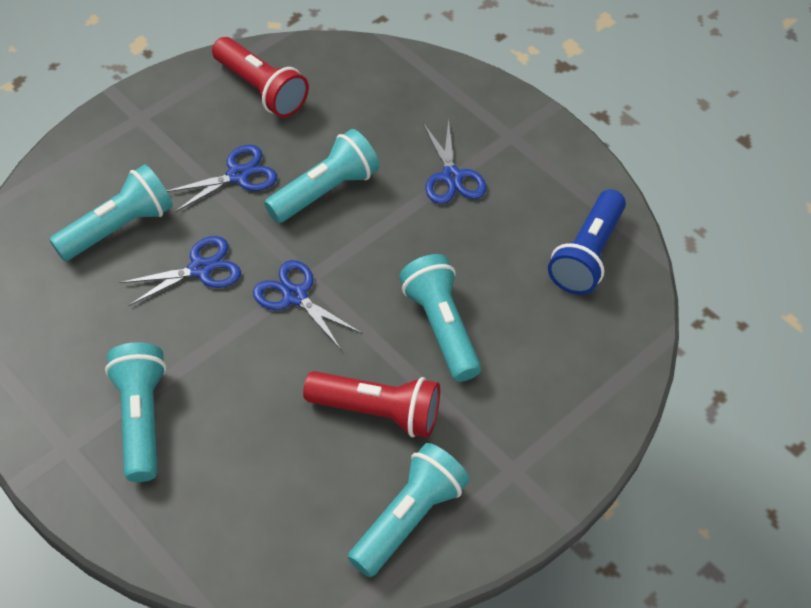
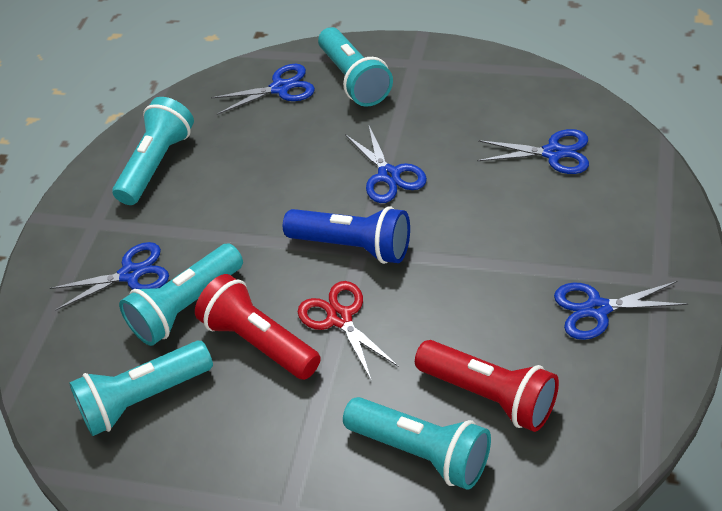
blue scissors: [119,236,241,306] [167,145,277,212] [253,260,363,351] [423,119,486,204] = 4 -> [50,242,169,311] [211,64,315,115] [345,126,427,203] [477,129,589,174] [554,281,688,340] = 5
red scissors: none = 0 -> [298,281,399,379] = 1

